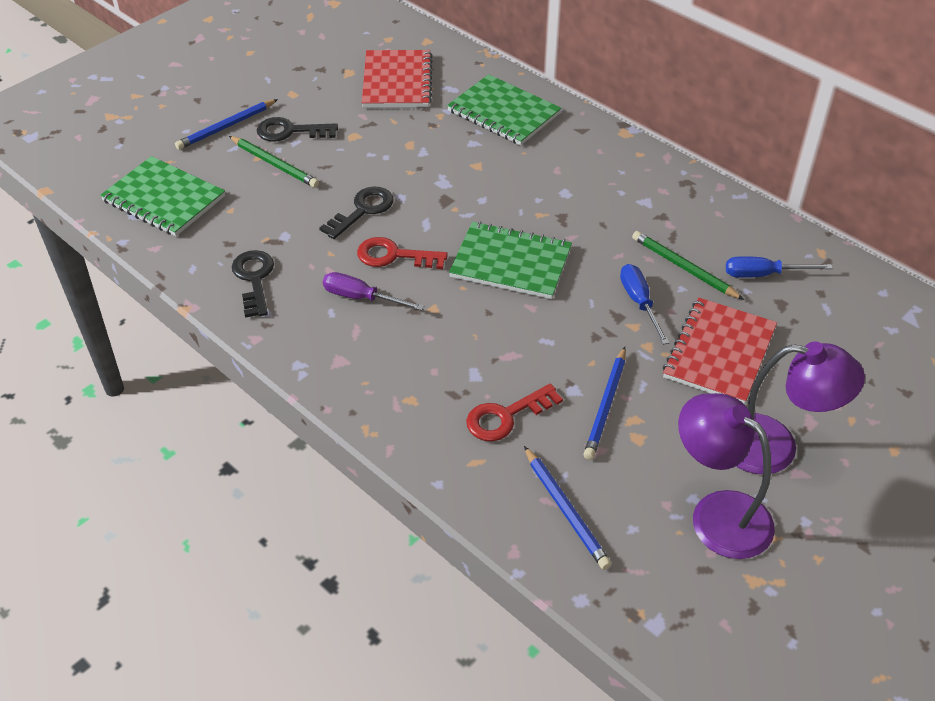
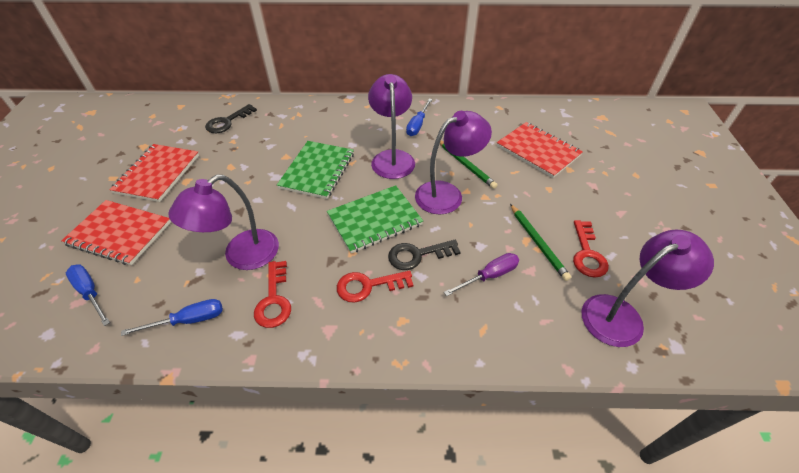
black key: [232,250,274,318] [257,117,338,142] [319,187,394,239] = 3 -> [205,104,257,133] [388,240,461,270] = 2
blue pencil: [175,99,278,150] [524,446,611,570] [584,347,626,460] = 3 -> none = 0
blue screwdriver: [620,264,669,345] [726,256,833,278] = 2 -> [66,264,110,326] [121,299,223,336] [406,99,432,136] = 3
green notebook: [100,156,225,236] [447,74,562,145] [449,222,572,299] = 3 -> [277,141,354,199] [327,185,423,253] = 2
purple lamp: [678,393,775,559] [736,341,865,474] = 2 -> [168,175,279,270] [368,74,415,179] [415,111,492,214] [582,230,714,347] = 4
red key: [357,237,448,269] [466,384,563,441] = 2 -> [254,261,291,328] [337,270,413,303] [573,220,609,277] = 3
red notebook: [362,50,433,107] [663,297,777,404] = 2 -> [61,200,171,265] [109,144,199,202] [497,122,583,178] = 3

